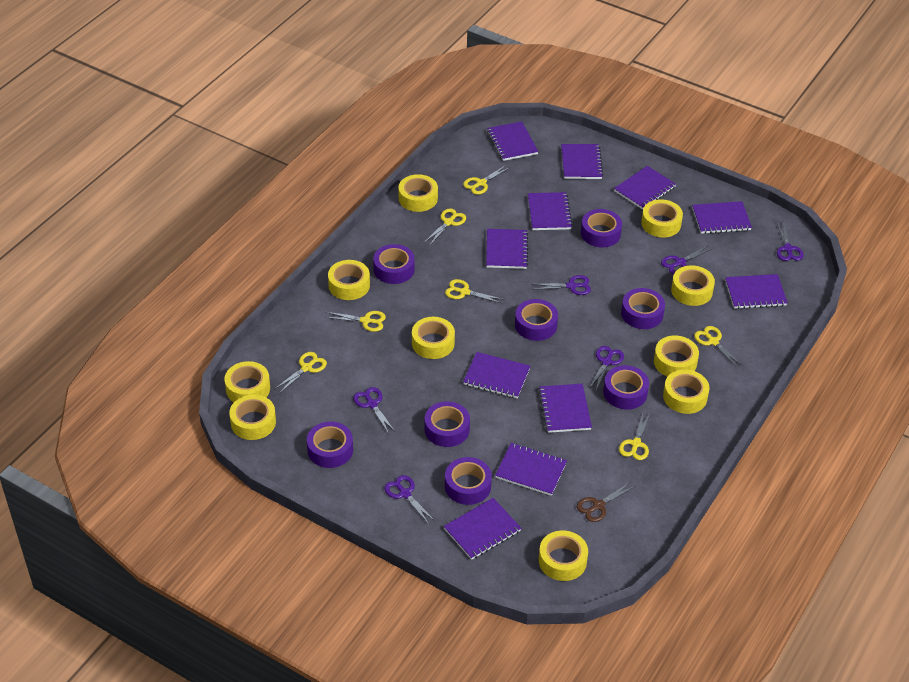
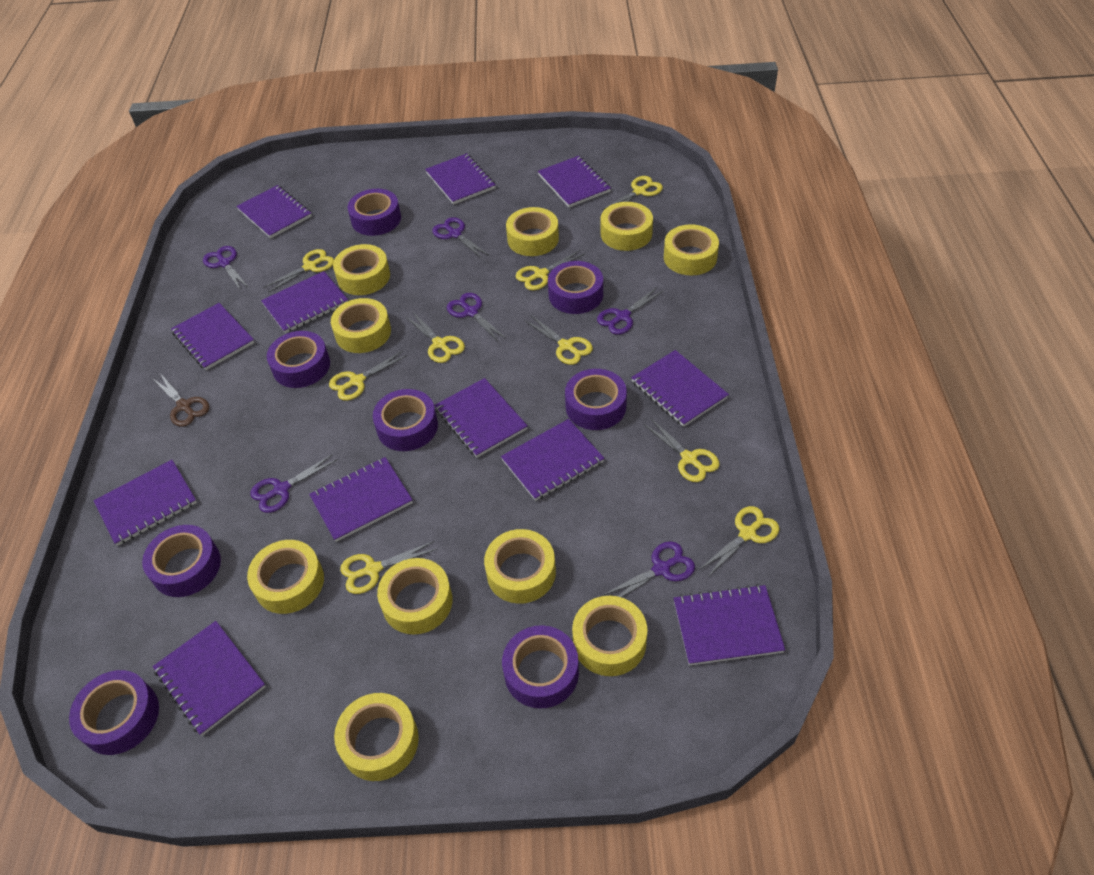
purple notebook: [444,498,521,560] [463,352,530,398] [486,229,528,269] [487,121,539,161] [495,443,567,496] [528,192,573,230] [539,384,592,433] [561,144,603,179] [614,166,676,209] [692,201,752,234] [725,274,788,309] = 11 -> [93,460,197,546] [153,621,266,736] [171,303,254,370] [236,185,312,238] [261,271,348,333] [309,457,413,542] [425,153,496,205] [435,378,528,458] [501,419,605,501] [538,156,611,207] [631,350,729,427] [674,584,785,665] = 12
yellow scissors: [275,352,327,393] [325,311,386,332] [425,208,466,245] [445,279,504,303] [463,165,511,195] [619,413,650,460] [694,326,743,368] = 7 -> [263,249,334,293] [329,351,407,401] [340,541,437,594] [405,312,465,363] [516,250,585,290] [525,315,593,365] [602,176,663,210] [643,419,719,482] [699,506,779,577] = 9

